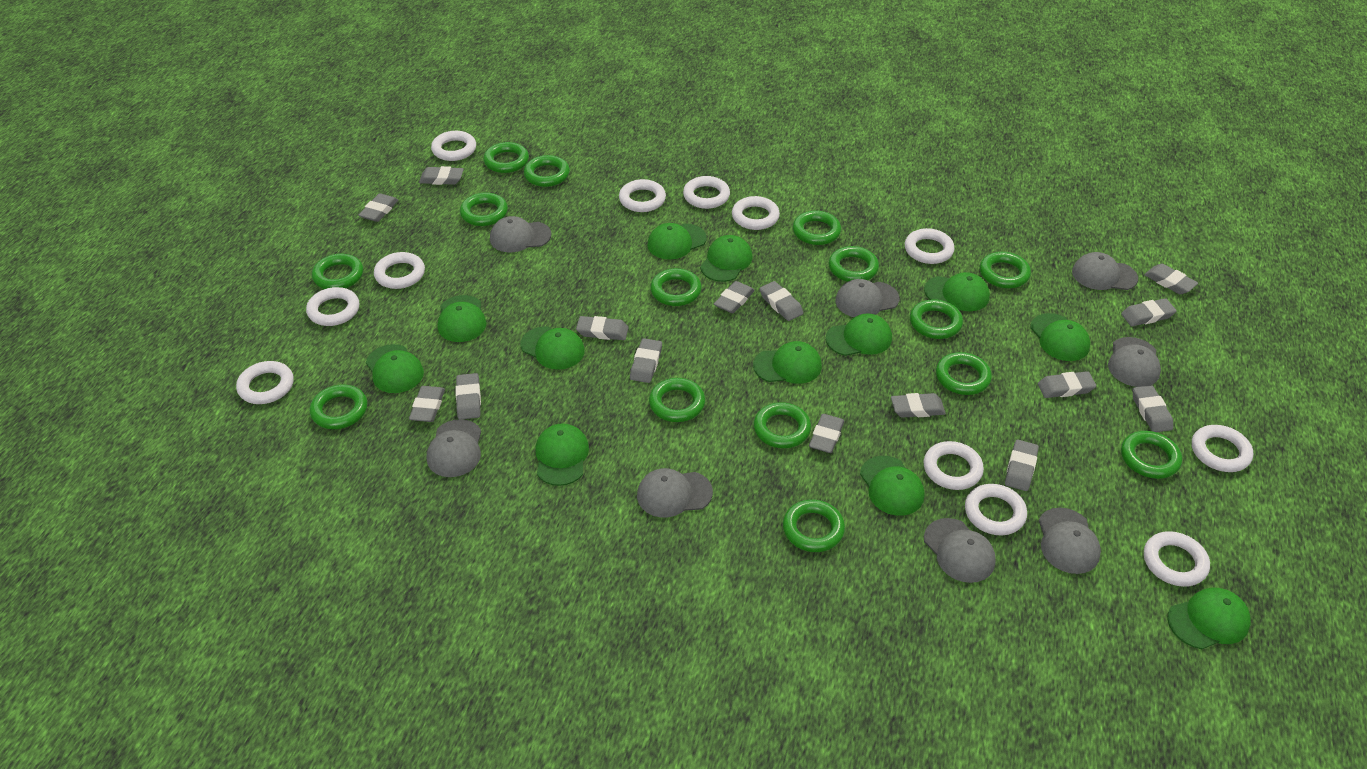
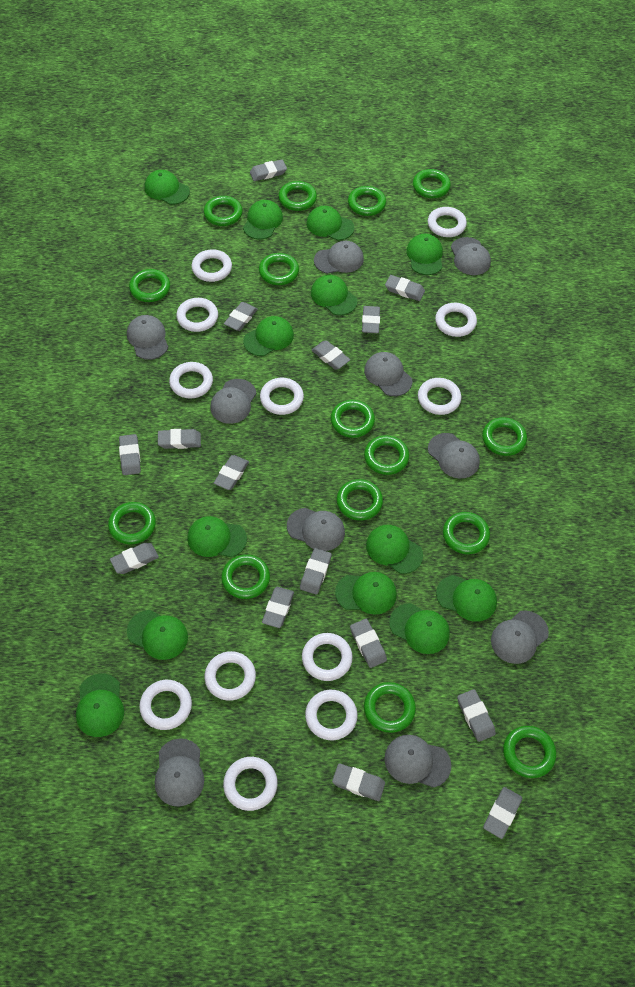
green cap: [366,344,424,393] [438,295,486,342] [521,326,585,370] [535,424,589,486] [647,223,707,260] [700,235,752,282] [753,341,822,384] [826,313,892,356] [860,456,924,516] [924,272,990,311] [1030,313,1090,361] [1167,588,1251,649] = 12 -> [76,673,124,737] [127,610,188,660] [144,170,190,205] [187,516,247,557] [243,200,283,240] [243,316,294,356] [306,206,354,241] [311,275,357,315] [335,572,397,615] [366,525,423,574] [389,603,450,654] [406,233,443,275] [436,575,497,622] = 13
grey cap: [427,419,481,477] [490,216,551,252] [637,468,713,517] [836,279,899,317] [924,518,996,583] [1039,508,1101,574] [1072,252,1138,290] [1108,337,1161,387] = 8 -> [127,315,168,360] [155,738,204,806] [210,379,257,424] [287,508,345,551] [314,241,364,274] [364,352,412,396] [384,735,451,788] [428,433,480,478] [451,237,491,275] [491,611,549,664] = 10

